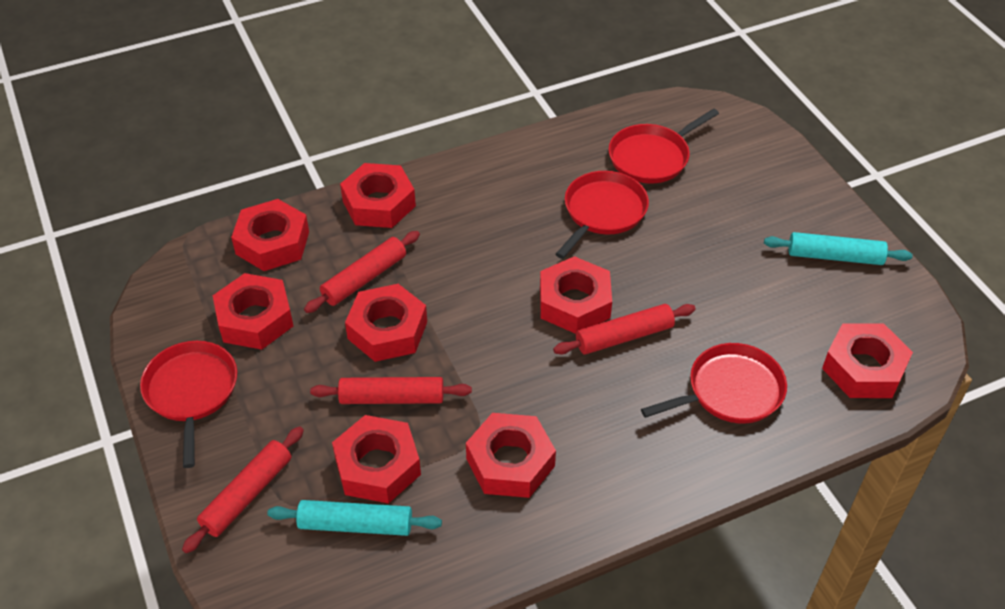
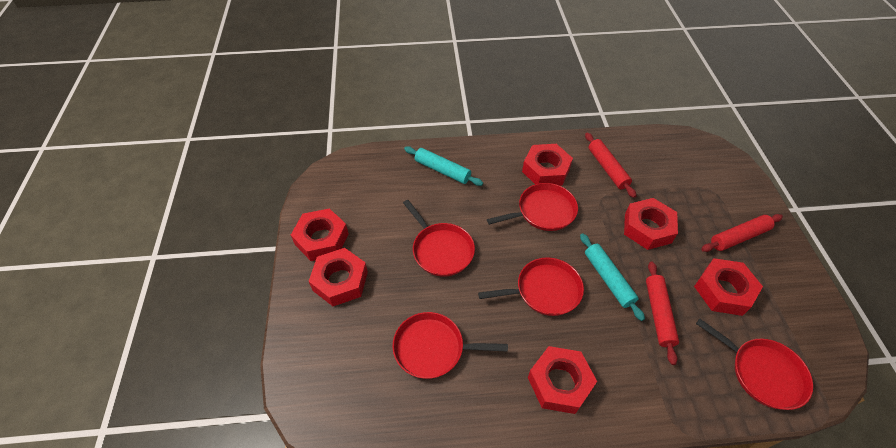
red nut: [213,273,293,350] [231,199,309,271] [332,415,421,504] [340,163,416,228] [345,284,427,362] [466,413,556,498] [540,256,612,334] [822,323,913,398] = 8 -> [291,208,349,261] [309,248,368,306] [522,144,573,186] [528,346,597,414] [624,198,678,250] [694,258,763,316] = 6
red pan: [140,341,237,468] [556,171,649,259] [608,109,719,183] [641,343,787,424] = 4 -> [392,312,508,379] [403,200,475,277] [478,257,584,316] [487,183,578,231] [696,319,813,410] = 5
red rolling pin: [182,426,304,553] [304,231,420,313] [310,377,472,404] [553,304,696,355] = 4 -> [585,133,636,198] [646,261,679,365] [701,214,783,252] = 3

